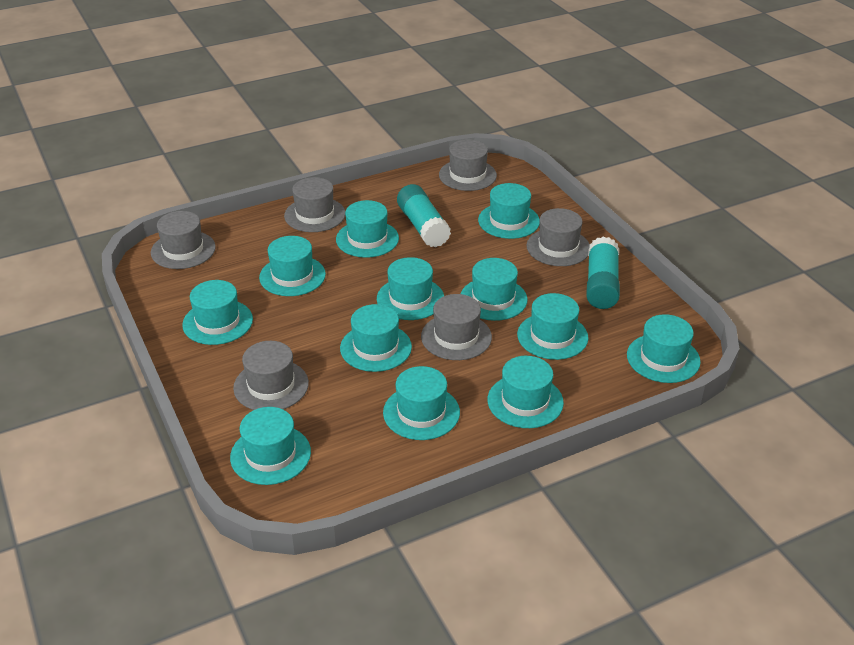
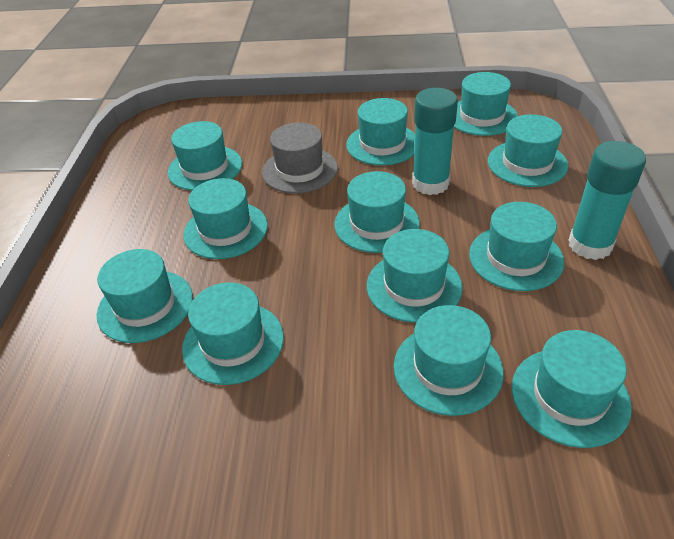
grey hat: [151,211,216,269] [233,341,309,410] [284,177,345,232] [421,294,492,360] [439,139,497,191] [527,208,590,266] = 6 -> [262,122,338,193] = 1

